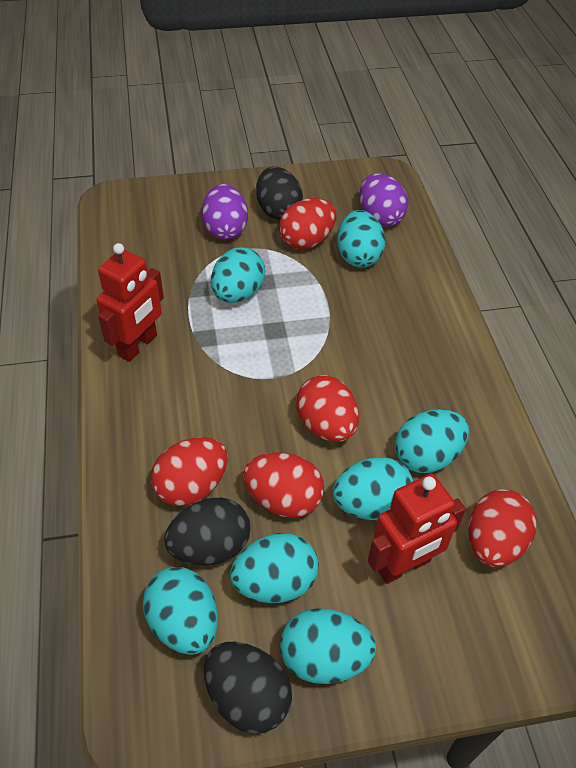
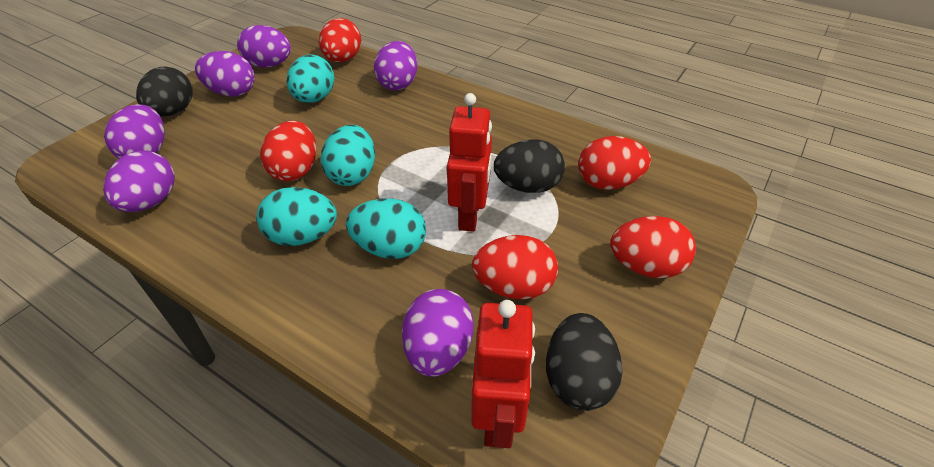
purple egg: [202,184,248,239] [359,173,408,227] = 2 -> [103,151,175,212] [104,104,165,158] [195,51,254,97] [237,25,291,68] [374,41,417,90] [402,289,474,377] = 6
turquoise egg: [143,567,218,655] [211,247,265,303] [230,533,319,603] [280,608,376,684] [332,457,413,520] [337,210,385,268] [395,409,469,473] = 7 -> [257,187,337,246] [287,54,334,103] [321,125,375,186] [346,198,426,259] = 4

